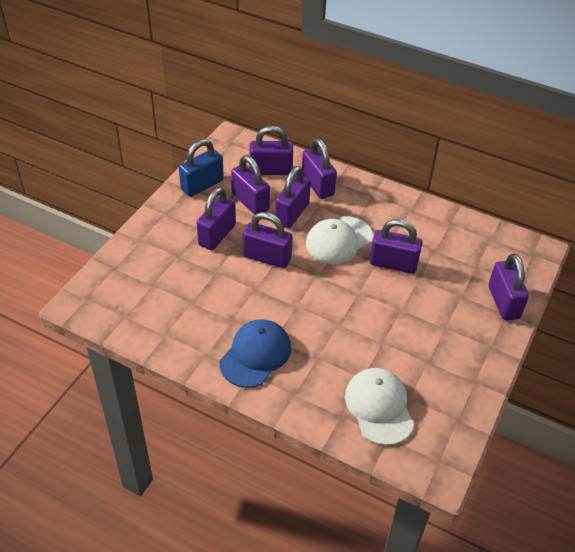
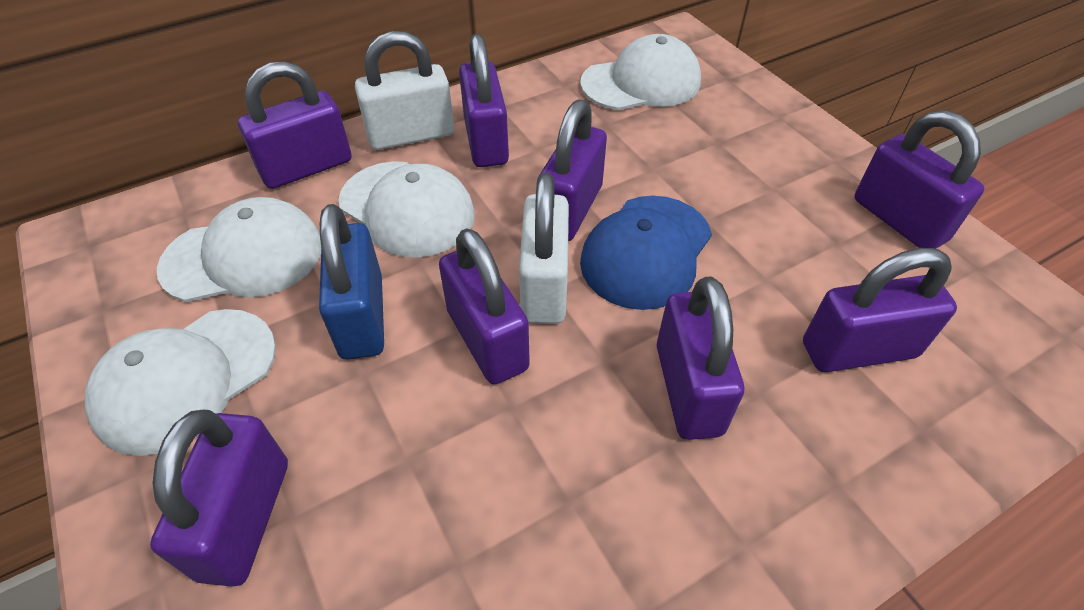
white cap: [306,216,373,264] [345,368,414,445] = 2 -> [85,309,276,456] [157,197,321,302] [339,161,475,257] [580,34,701,110] = 4
white padlock: none = 0 -> [355,31,454,150] [519,173,569,324] = 2

